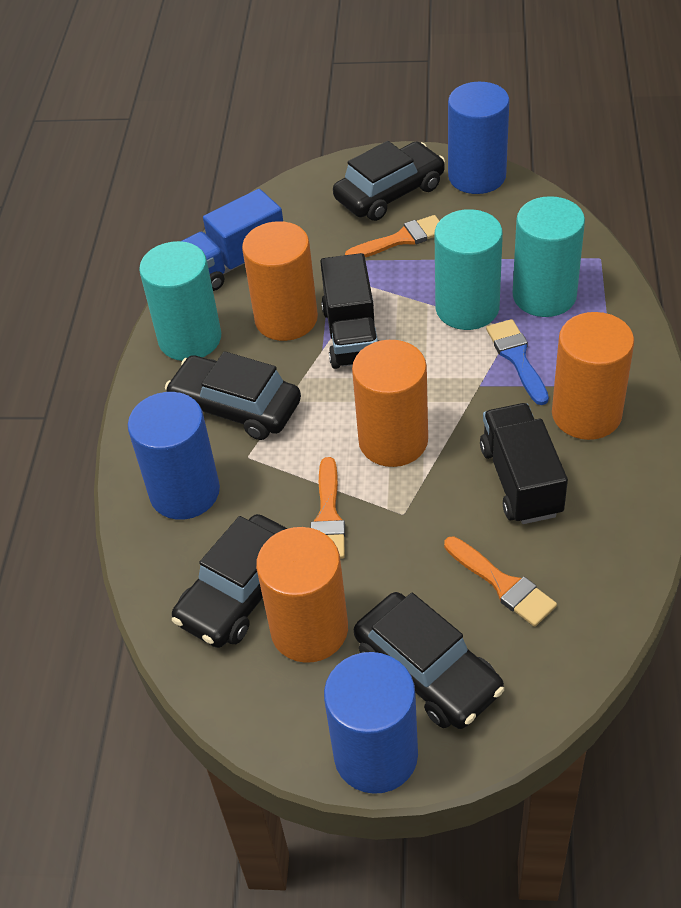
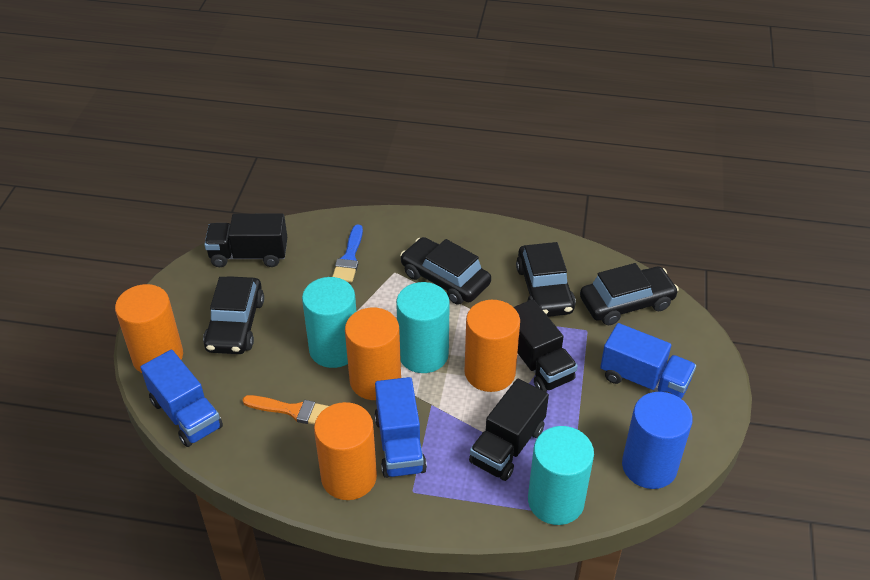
black truck: [320,253,379,369] [480,403,568,524] = 2 -> [204,214,287,267] [469,379,549,481] [514,299,578,392] = 3
blue cylinder: [128,392,220,520] [324,652,418,794] [448,82,510,194] = 3 -> [622,392,693,489] = 1
blue truck: [181,189,283,291] = 1 -> [140,350,223,447] [374,377,427,478] [600,323,696,399] = 3
orange brush: [311,457,345,559] [345,215,439,257] [444,536,557,627] = 3 -> [243,395,329,425] = 1

